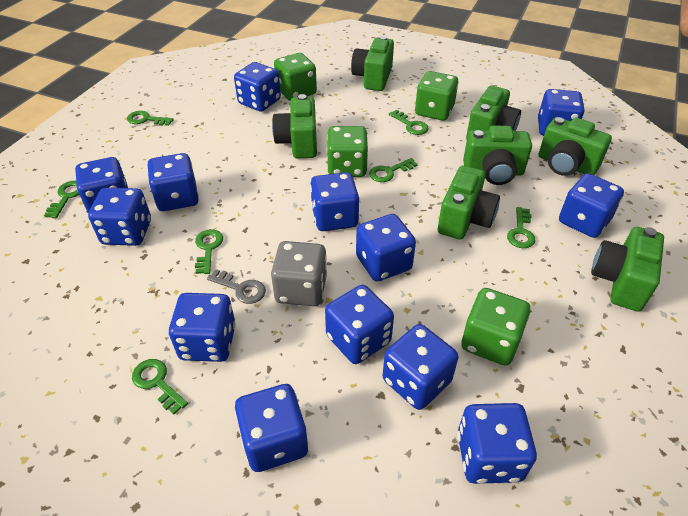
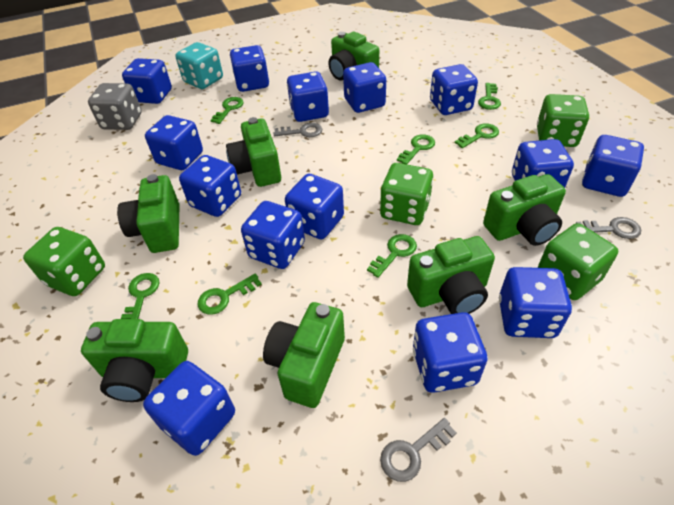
blue dice: [75,157,128,213] [88,188,151,246] [147,153,199,211] [169,293,236,362] [234,62,281,112] [235,384,308,472] [310,172,359,231] [325,285,394,364] [356,214,416,282] [383,324,458,410] [458,403,537,484] [538,89,584,136] [559,173,624,238] = 13 -> [122,58,172,104] [143,361,235,456] [145,115,203,170] [179,155,241,217] [230,45,269,92] [241,201,305,269] [285,174,344,239] [287,71,329,122] [343,62,386,113] [413,312,488,393] [430,64,478,115] [499,267,572,338] [512,139,574,188] [582,135,644,197] = 14
grey key: [207,269,266,304] = 1 -> [274,123,322,137] [380,418,456,482] [575,217,641,239] = 3
turquoise dice: none = 0 -> [175,42,223,89] = 1

